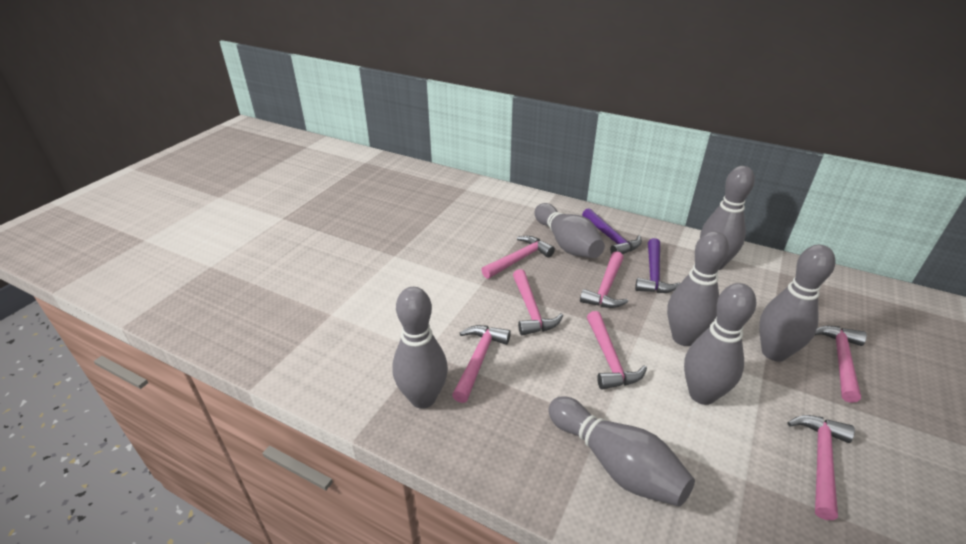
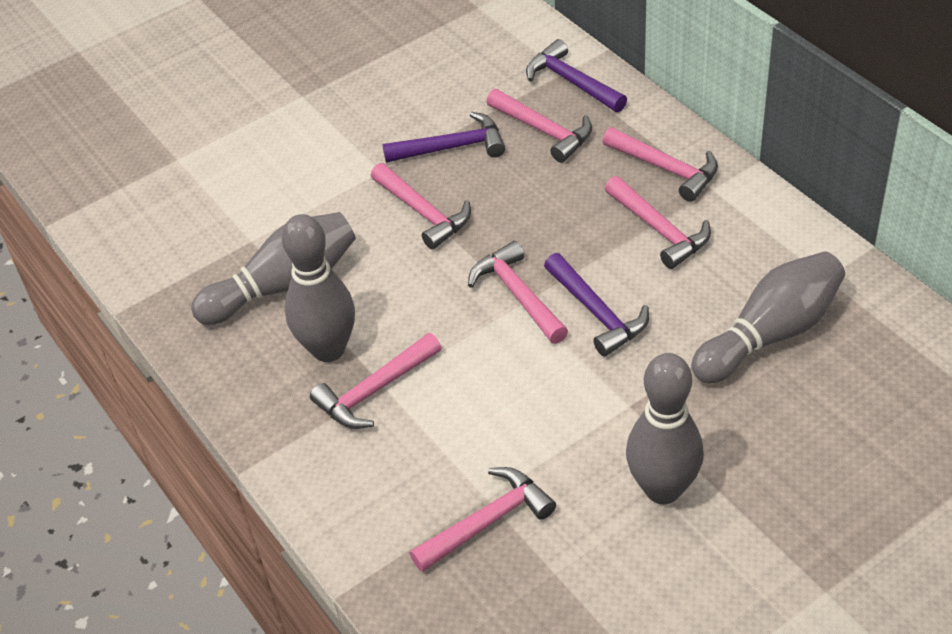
grey bowling pin: [392,287,448,409] [535,203,605,258] [548,396,695,506] [667,231,729,346] [684,283,756,405] [700,166,755,270] [759,245,835,362] = 7 -> [191,212,356,325] [282,214,355,362] [626,353,704,504] [691,251,845,383] = 4
purple hammer: [582,208,642,254] [635,238,680,293] = 2 -> [382,112,505,163] [526,39,627,112] [544,253,649,357] = 3

